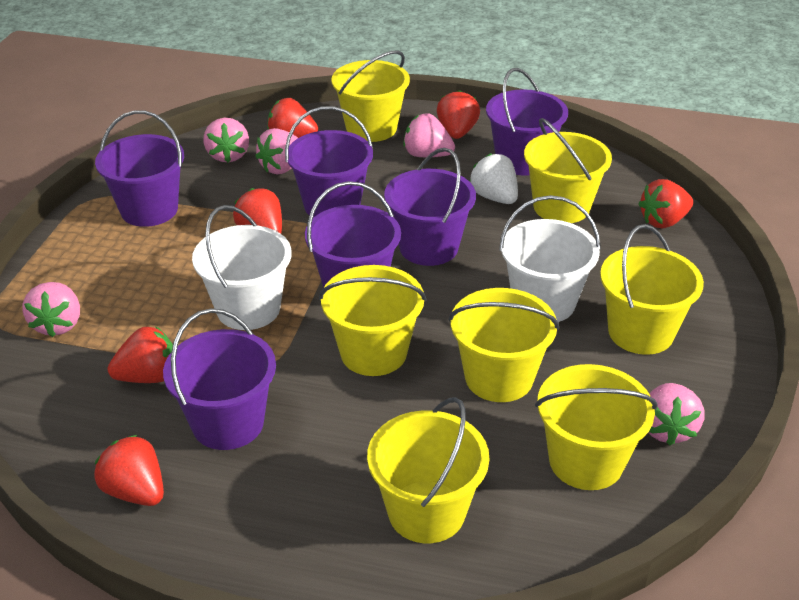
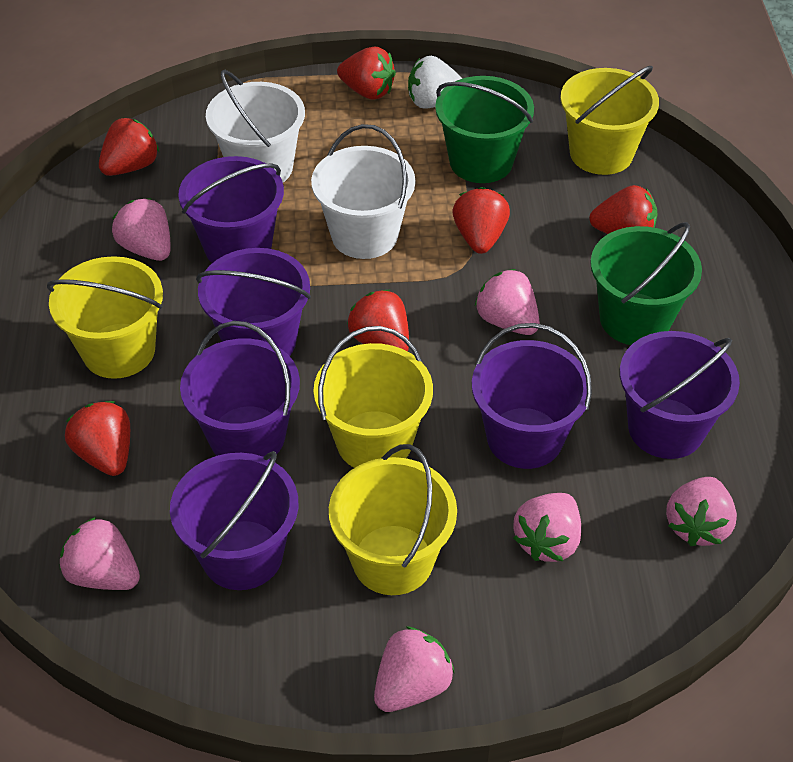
green bucket: none = 0 -> [435,76,534,183] [590,222,702,345] = 2
pink strawberry: [23,282,80,337] [203,118,249,163] [255,128,298,175] [403,113,455,157] [648,383,705,446] = 5 -> [60,517,140,590] [112,198,171,261] [374,626,455,712] [475,269,540,335] [513,493,581,562] [666,477,737,546] = 6
yellow bucket: [319,265,426,376] [332,50,410,142] [367,397,489,543] [448,288,559,402] [524,118,612,223] [535,364,658,490] [600,224,704,355] = 7 -> [47,256,163,379] [314,326,433,468] [329,444,457,595] [560,66,659,175] = 4

